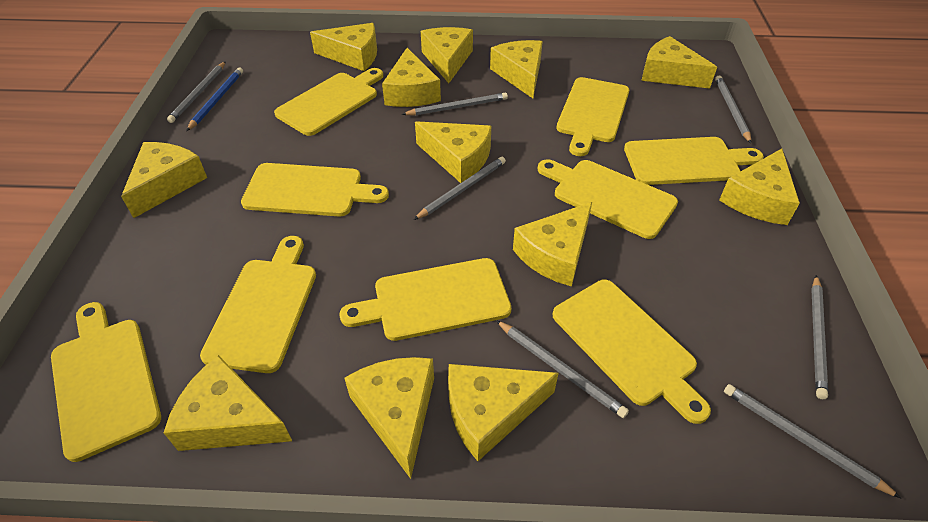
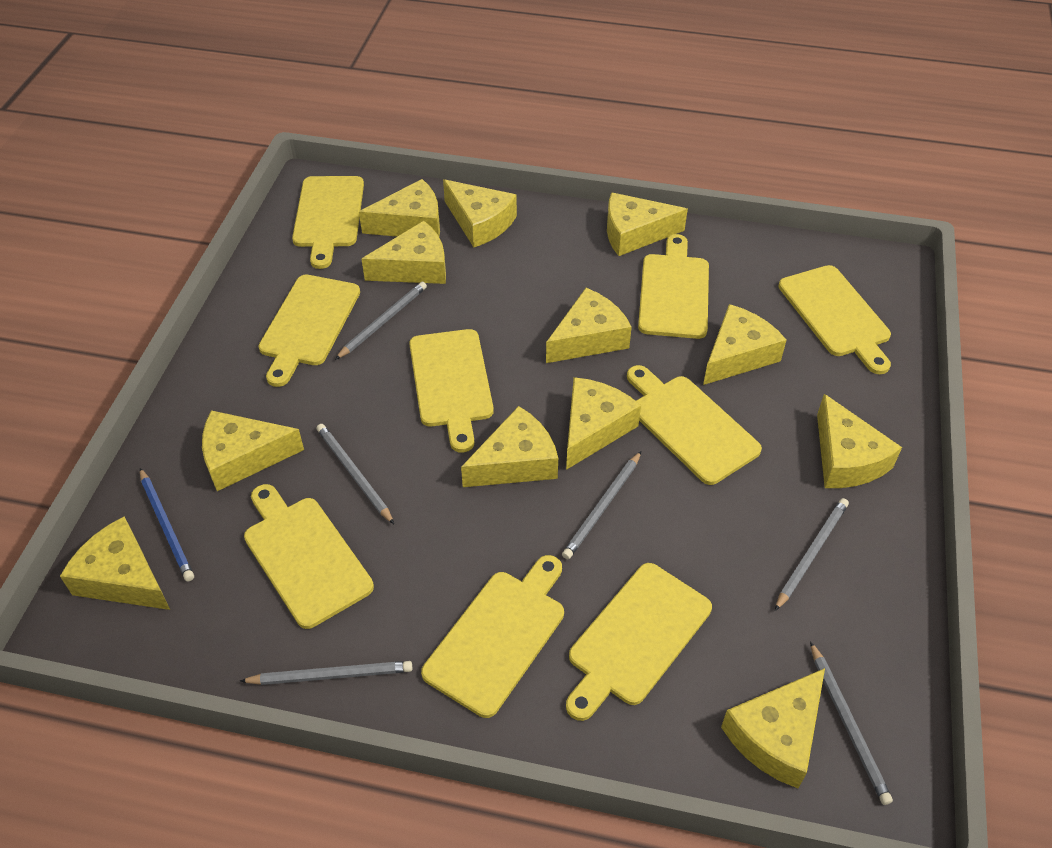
grey pencil: [167,61,226,123] [402,93,508,116] [414,157,506,220] [496,320,629,418] [715,76,751,143] [724,384,901,498] [811,275,828,399] = 7 -> [240,661,412,685] [316,424,394,524] [335,282,427,360] [562,451,641,559] [775,498,849,611] [810,641,893,805] = 6

